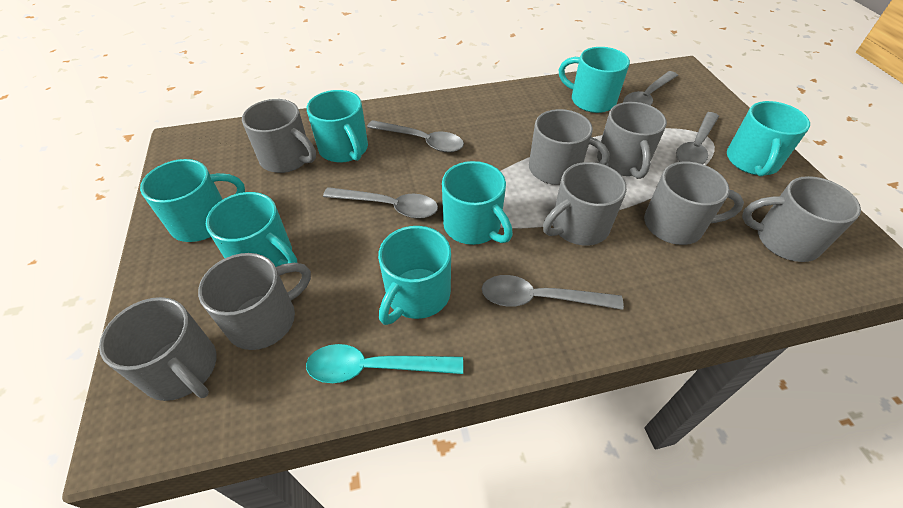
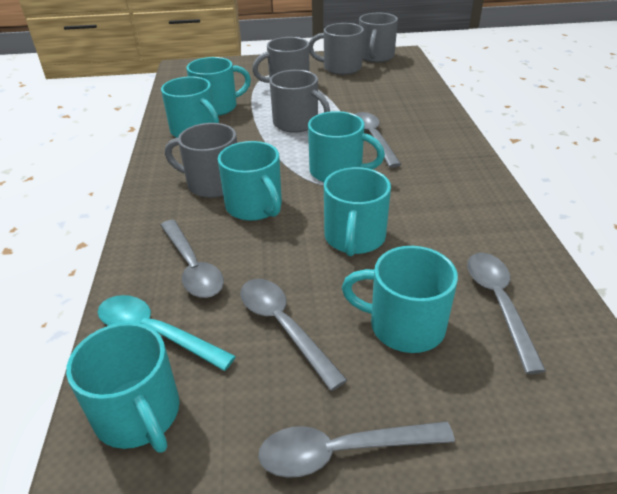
grey mug: [99,297,217,401] [198,253,311,350] [242,99,316,173] [529,109,609,185] [543,162,627,246] [597,102,667,179] [644,162,744,245] [742,176,861,262] = 8 -> [165,123,237,198] [252,37,309,83] [270,70,330,133] [309,23,364,75] [359,13,398,63] = 5

